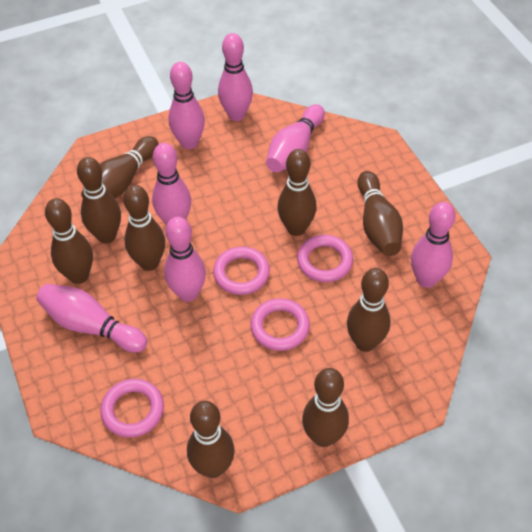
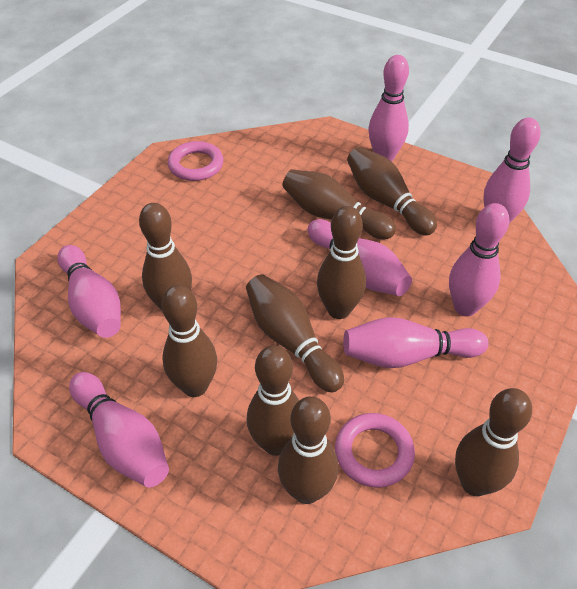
pink ring: [100,379,164,438] [213,247,270,295] [251,298,310,351] [297,235,353,282] = 4 -> [168,141,223,181] [335,413,415,488] = 2

